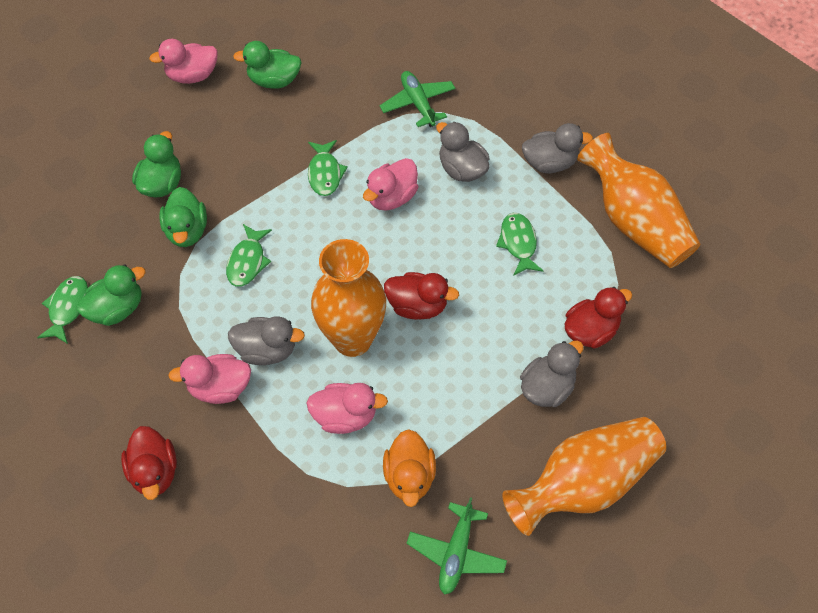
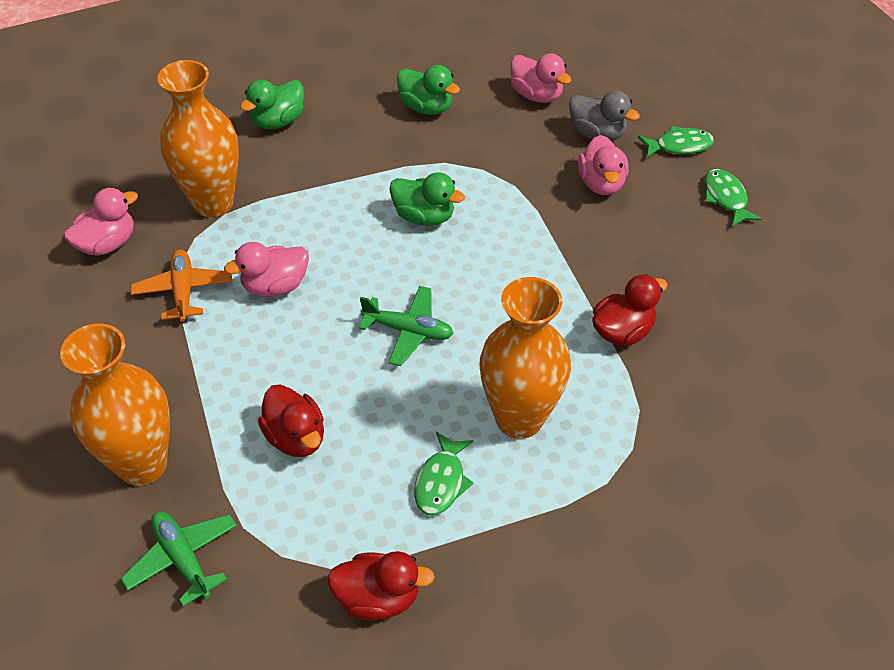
green duck: [77,264,146,326] [132,131,181,197] [159,187,207,247] [233,41,302,89] = 4 -> [240,80,304,129] [389,172,465,226] [397,65,460,115] = 3
green fish: [37,276,88,344] [226,224,272,287] [308,140,348,196] [496,213,543,276] = 4 -> [414,431,474,515] [638,126,714,158] [705,169,762,227] = 3
grey duck: [228,316,305,365] [436,122,490,182] [520,340,583,407] [522,123,593,173] = 4 -> [569,91,640,141] = 1
orange duck: [383,429,436,507] = 1 -> none = 0
orange plane: none = 0 -> [131,250,232,323] = 1

